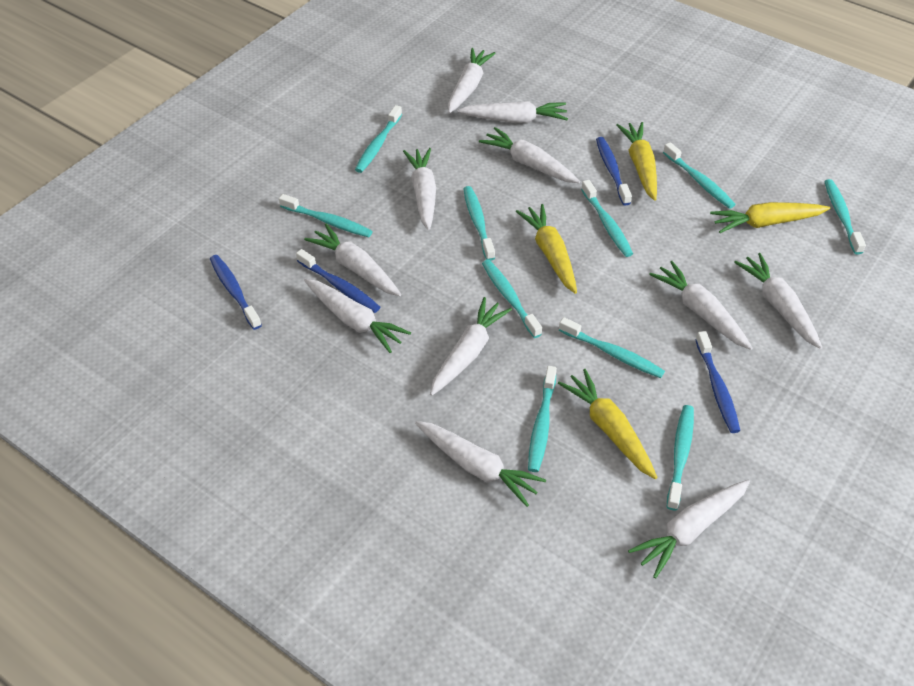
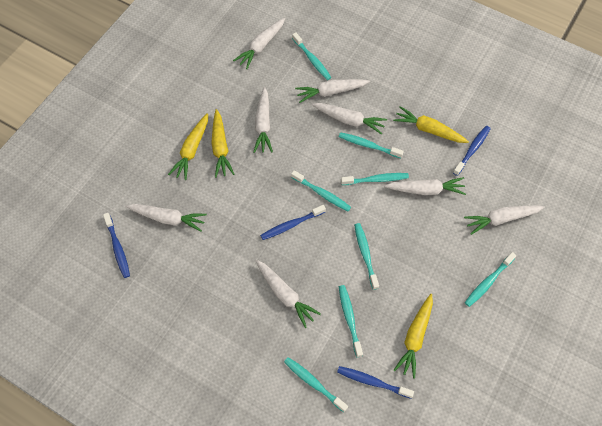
turquoise toothbrush: [279,194,373,237] [355,105,402,173] [463,186,495,261] [482,260,542,338] [528,366,557,472] [559,317,665,378] [581,180,633,257] [663,142,736,209] [667,405,694,510] [824,179,866,254] = 10 -> [284,357,348,412] [291,170,351,211] [292,32,332,80] [339,132,404,158] [339,285,363,357] [341,173,409,185] [354,223,379,290] [465,252,517,307] = 8
white carrot: [304,224,401,296] [304,279,411,353] [403,148,436,231] [415,421,546,507] [430,297,512,396] [448,48,496,114] [457,101,568,123] [479,127,580,183] [628,480,750,579] [649,261,752,350] [734,253,822,349] = 11 -> [125,204,207,232] [233,18,285,69] [254,87,273,153] [256,260,321,328] [295,79,370,103] [312,103,387,135] [384,177,466,195] [464,205,545,235] = 8

